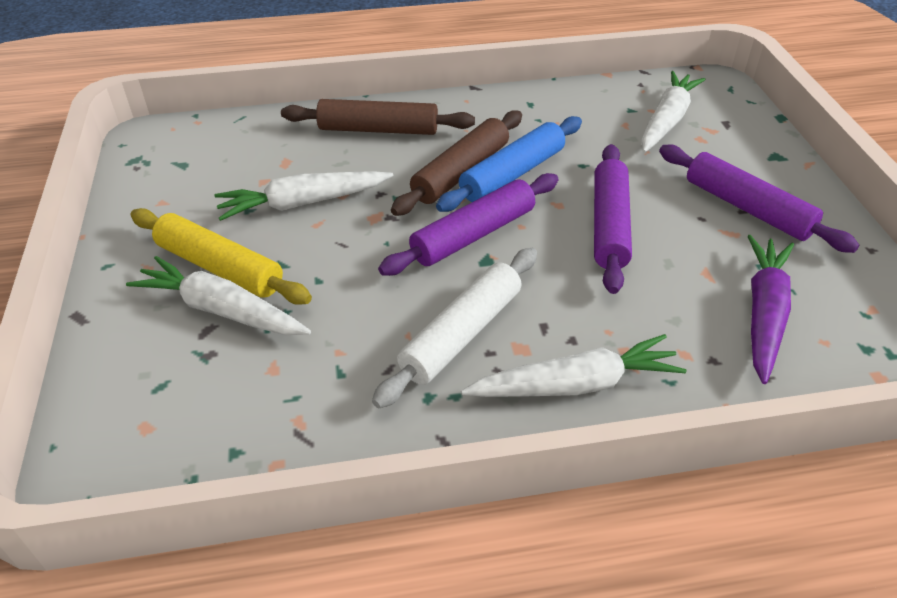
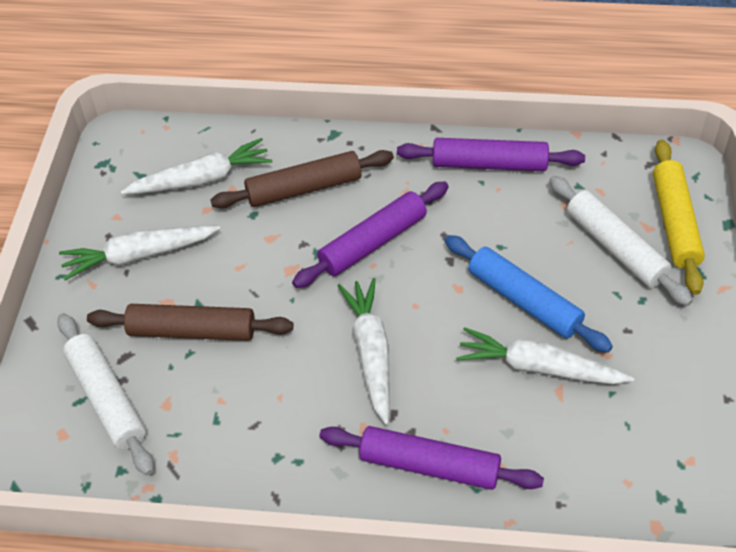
purple carrot: [747,235,794,384] = 1 -> none = 0
white rolling pin: [372,248,537,408] = 1 -> [57,313,154,475] [549,176,693,306] = 2

